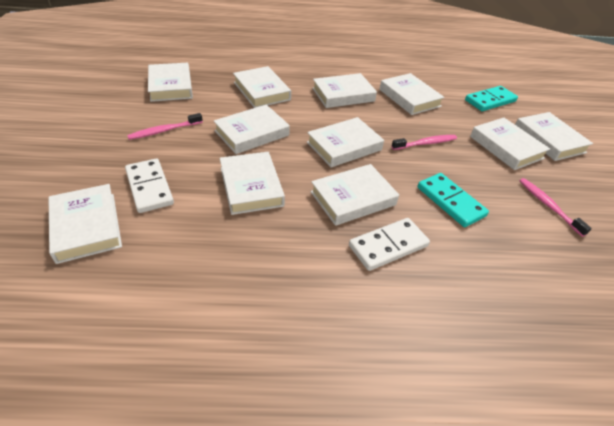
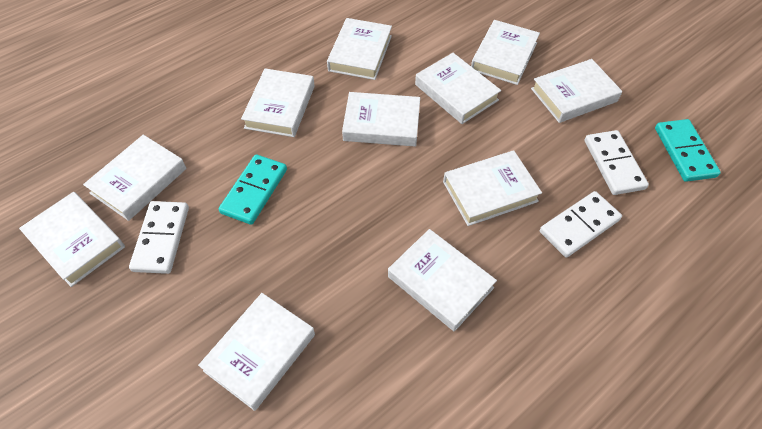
pink toothbrush: [127,113,203,140] [391,135,457,150] [519,178,592,237] = 3 -> none = 0
white domino: [125,159,174,213] [349,218,430,271] = 2 -> [129,201,189,274] [540,191,622,258] [584,130,649,195] = 3

